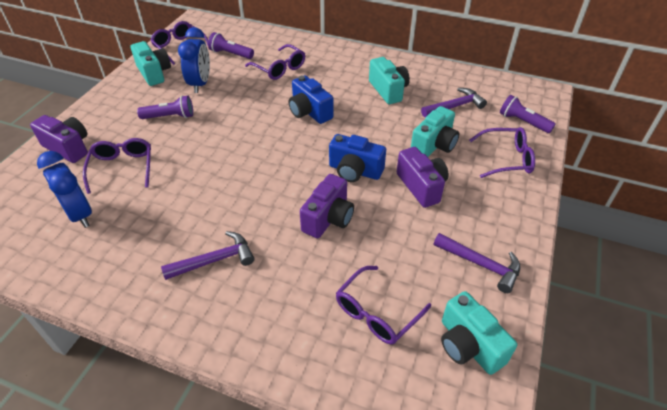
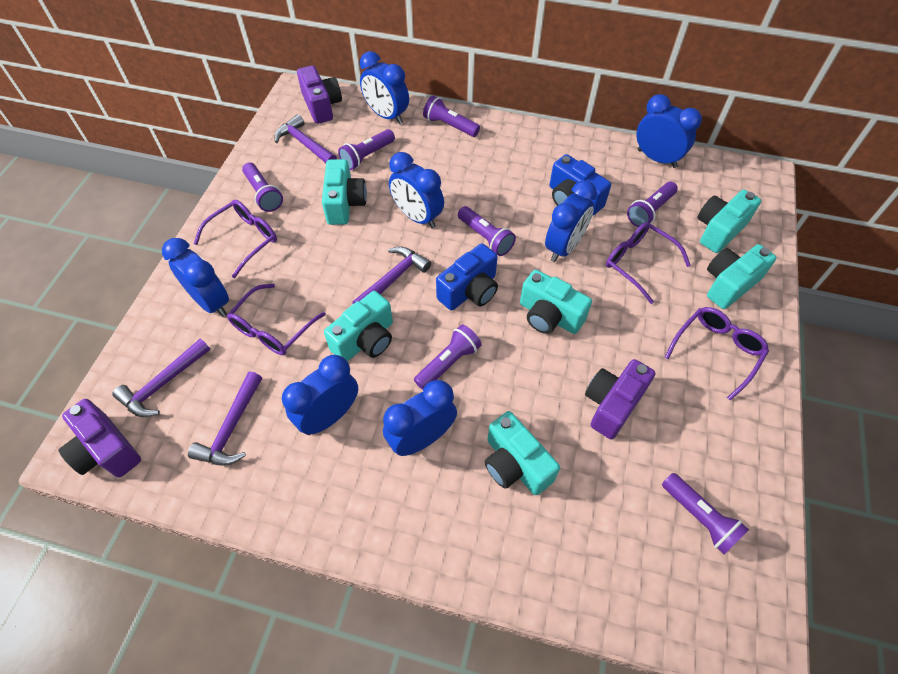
blue clock: [37,151,92,228] [178,27,210,93] = 2 -> [162,238,229,317] [282,355,358,435] [360,51,409,124] [383,380,457,456] [389,152,444,229] [545,180,597,262] [637,94,702,168] = 7
purple flashlight: [137,96,193,119] [208,32,254,59] [500,95,556,133] = 3 -> [242,163,283,212] [338,129,395,170] [414,324,482,390] [423,95,480,137] [458,206,516,256] [627,182,678,227] [662,473,749,555] = 7
purple glasses: [83,138,151,194] [150,21,208,65] [245,44,305,80] [336,266,431,345] [469,127,535,178] = 5 -> [194,200,277,278] [227,284,326,355] [606,222,691,304] [664,307,769,401] = 4
purple hammer: [161,231,254,280] [421,88,487,117] [434,233,520,293] = 3 -> [112,339,210,417] [188,371,262,466] [274,114,337,163] [352,247,431,304] = 4
turquoise camera: [131,41,171,86] [369,57,410,104] [411,106,459,157] [441,291,517,375] = 4 -> [322,159,367,225] [324,291,393,362] [485,411,560,495] [520,270,592,334] [697,190,761,253] [707,244,777,309] = 6

